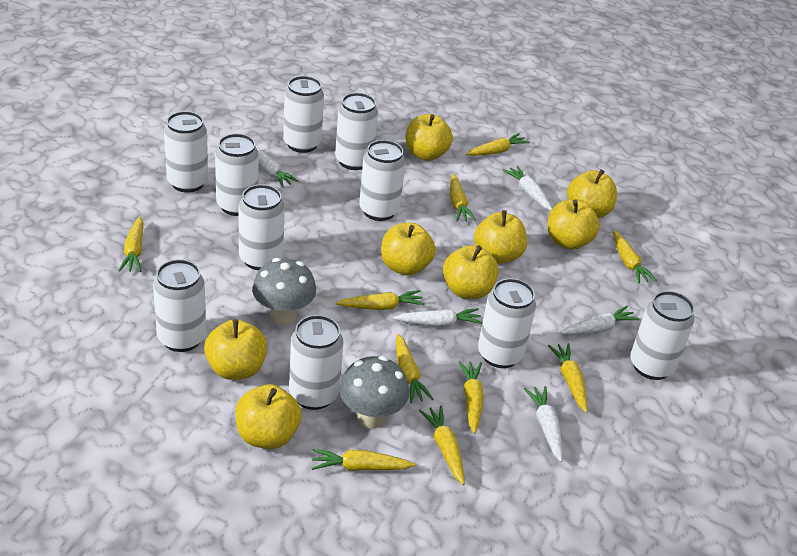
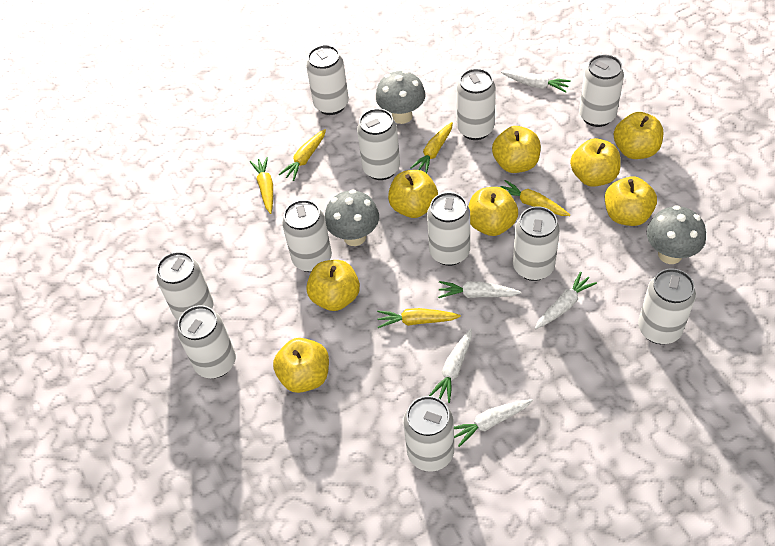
grey mushroom: [252,258,316,325] [340,356,409,428] = 2 -> [325,189,379,246] [376,70,425,124] [647,205,706,264] = 3
white can: [153,259,206,352] [164,111,208,193] [215,134,259,216] [239,184,285,270] [283,76,324,153] [289,315,343,410] [335,93,378,170] [359,140,405,221] [478,278,536,368] [630,291,694,380] = 10 -> [157,252,213,320] [177,305,236,378] [282,200,332,272] [306,45,349,115] [357,108,400,180] [403,396,454,471] [427,192,470,266] [456,68,496,140] [513,206,560,281] [579,54,624,127] [638,268,696,344] = 11
yellow carrot: [119,217,143,272] [312,449,415,471] [336,290,425,310] [396,334,433,403] [419,405,465,485] [450,174,476,221] [459,361,484,434] [466,133,530,156] [548,343,587,413] [613,230,657,284] = 10 -> [250,157,273,214] [279,129,326,181] [377,308,461,328] [410,122,453,173] [501,180,570,216] = 5

